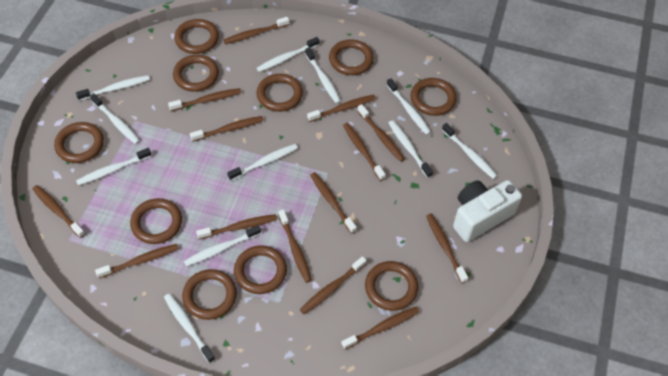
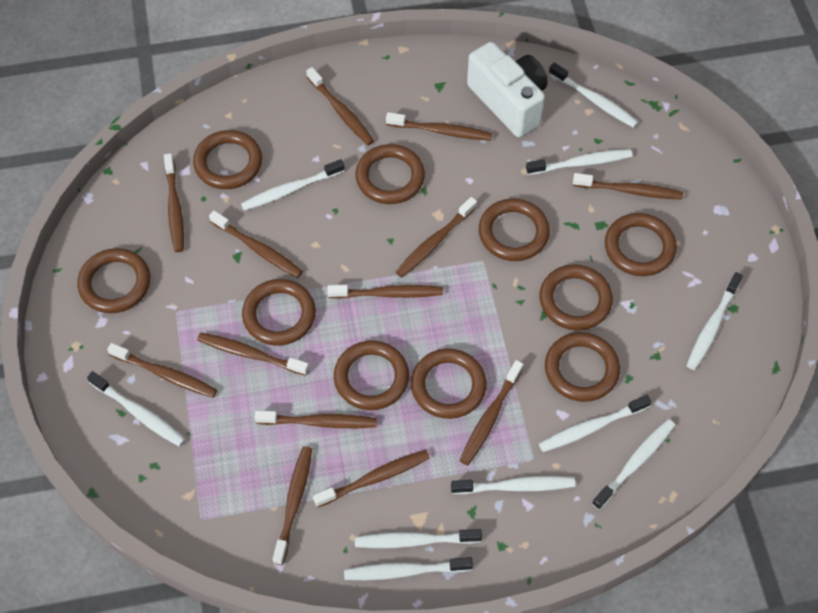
brown toothbrush: [32,185,85,238] [95,244,179,278] [168,88,241,111] [190,116,264,142] [196,214,277,239] [223,17,289,44] [278,209,312,283] [300,256,366,314] [307,95,376,122] [310,172,357,234] [341,307,419,350] [343,123,386,181] [357,104,405,162] [426,214,468,283] = 14 -> [107,343,217,398] [164,153,184,252] [197,332,309,376] [209,211,303,278] [255,411,377,428] [273,446,312,565] [306,67,374,145] [313,450,430,508] [328,285,443,299] [386,112,492,141] [396,197,477,278] [460,360,523,465] [573,173,683,200] = 13
white toothbrush: [76,75,150,101] [76,148,152,186] [90,94,140,144] [164,293,215,363] [184,225,261,266] [227,144,298,181] [257,37,319,72] [305,47,341,104] [387,78,431,135] [389,120,433,178] [442,123,498,179] = 11 -> [87,371,186,447] [241,159,344,211] [344,557,473,580] [355,529,482,548] [451,476,575,494] [526,149,632,175] [539,395,651,452] [549,63,638,128] [592,419,675,510] [686,272,743,370] = 10

